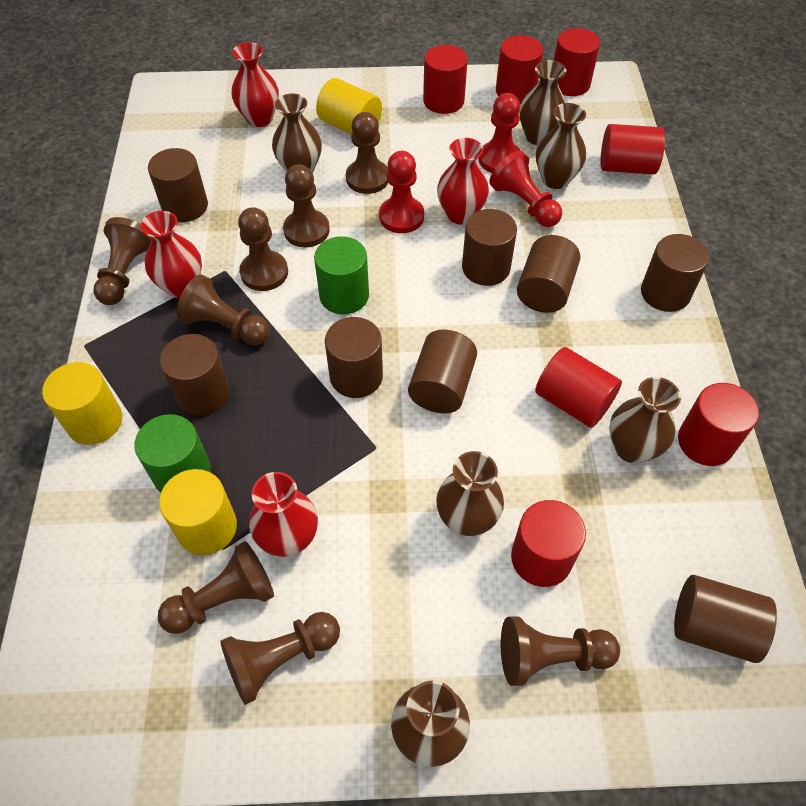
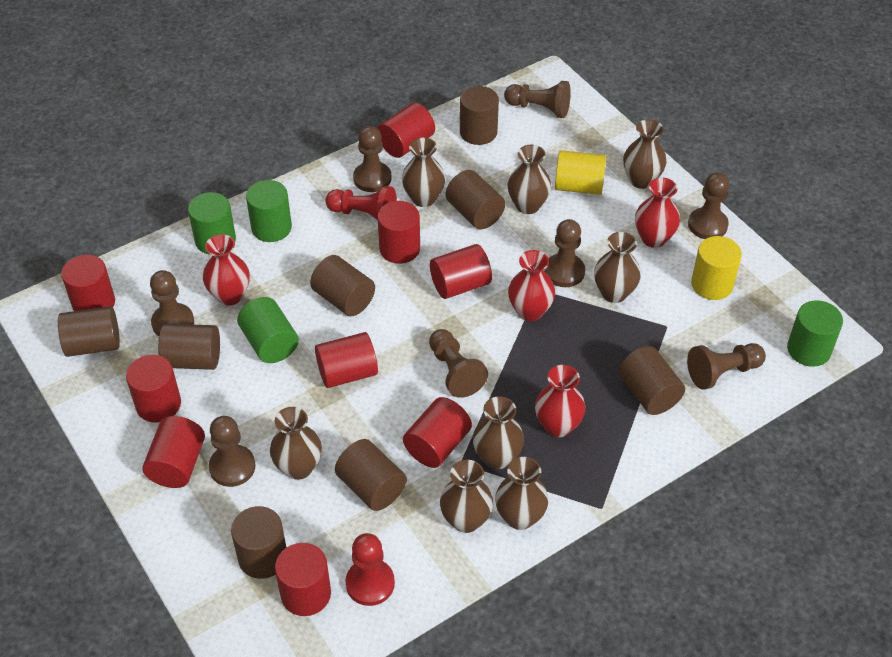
brown vase: [272,93,322,174] [391,681,470,767] [436,451,504,536] [519,60,566,145] [536,103,586,189] [609,377,681,463] = 6 -> [270,407,322,480] [402,138,445,207] [440,460,493,533] [473,396,524,469] [495,457,548,530] [508,145,551,214] [594,232,641,303] [623,119,667,189] = 8
green cylinder: [134,414,211,493] [314,236,369,315] = 2 -> [188,192,236,255] [237,297,299,363] [246,180,292,242] [787,300,843,367] = 4
red cylinder: [423,45,468,114] [496,35,543,104] [511,500,586,587] [535,347,622,428] [554,28,600,96] [601,124,665,174] [678,383,759,466] = 7 -> [61,255,115,311] [126,355,181,422] [142,416,205,488] [275,543,331,616] [315,332,378,388] [377,102,435,158] [378,201,420,264] [403,397,472,468] [430,244,492,299] = 9
red pawn: [379,151,424,233] [479,93,521,173] [489,151,562,227] = 3 -> [325,186,397,221] [346,533,395,606] = 2
yellow cylinder: [42,362,122,445] [159,469,237,555] [316,78,382,134] = 3 -> [555,150,606,195] [691,236,742,300] = 2

